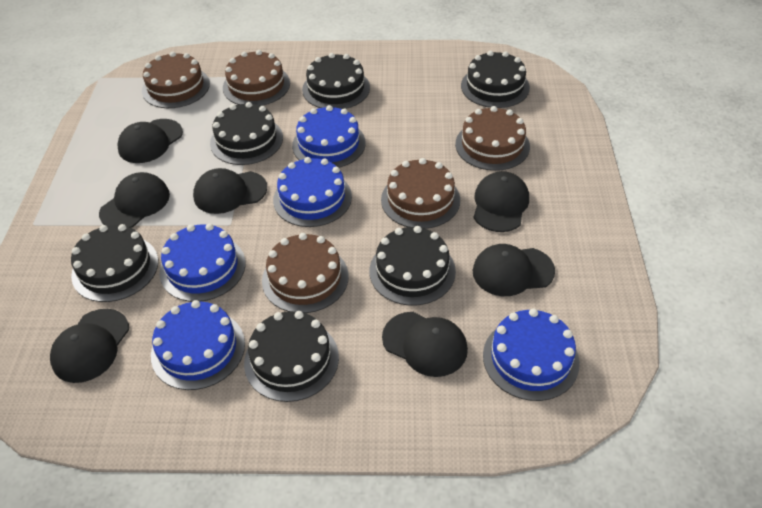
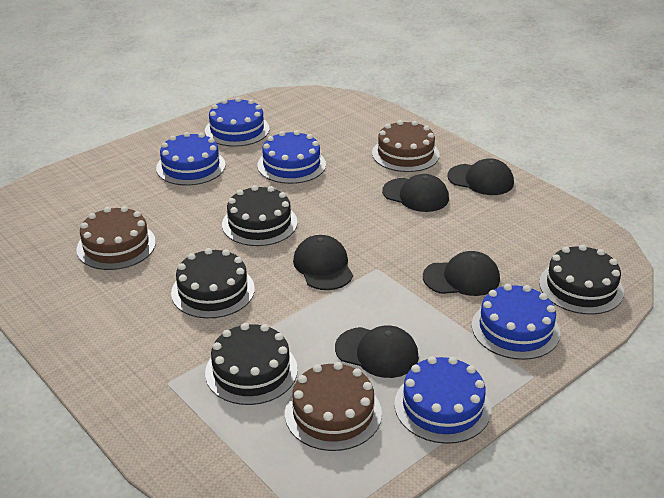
black cake: [71,224,158,302] [210,102,283,165] [244,311,339,402] [302,53,370,109] [369,226,456,306] [461,51,530,108] = 6 -> [171,248,255,318] [205,323,298,405] [222,185,298,246] [539,244,624,315] = 4
black cap: [50,309,129,383] [99,172,170,228] [118,119,183,163] [193,168,267,214] [382,312,468,377] [473,171,529,232] [473,244,555,296] = 7 -> [293,235,353,290] [335,325,419,378] [382,174,449,212] [423,251,500,296] [447,158,514,195] = 5
brown cake: [142,52,210,108] [223,50,290,106] [262,233,349,313] [381,158,460,229] [455,106,530,171] = 5 -> [76,206,156,270] [285,362,382,451] [372,120,440,172] = 3

